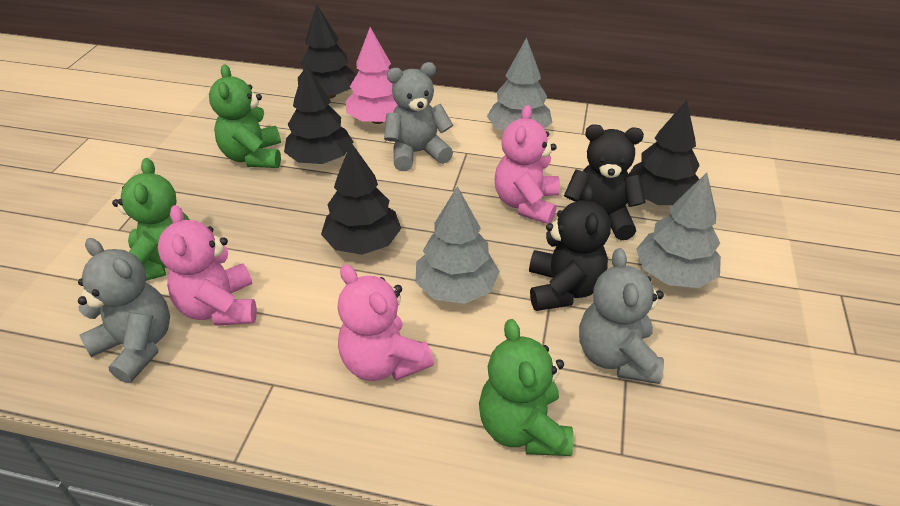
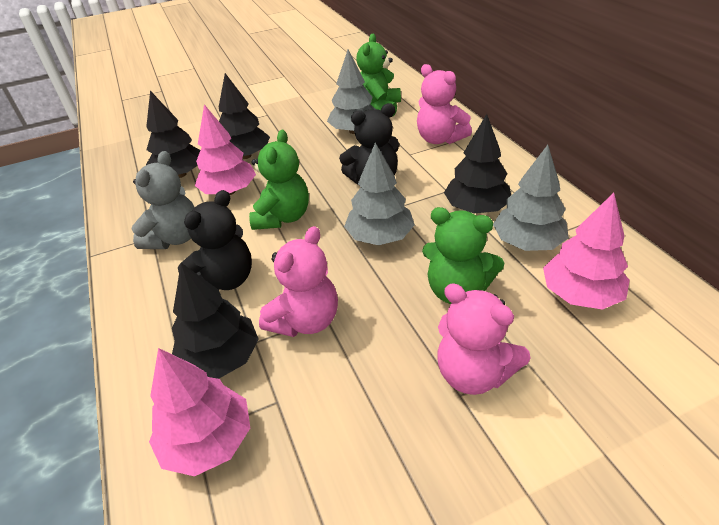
grey teddy bear: [78,238,170,383] [384,62,453,171] [579,248,664,384] = 3 -> [131,151,195,249] = 1
pink tree: [346,27,397,124] = 1 -> [149,348,250,476] [195,104,256,195] [543,192,630,310] = 3

